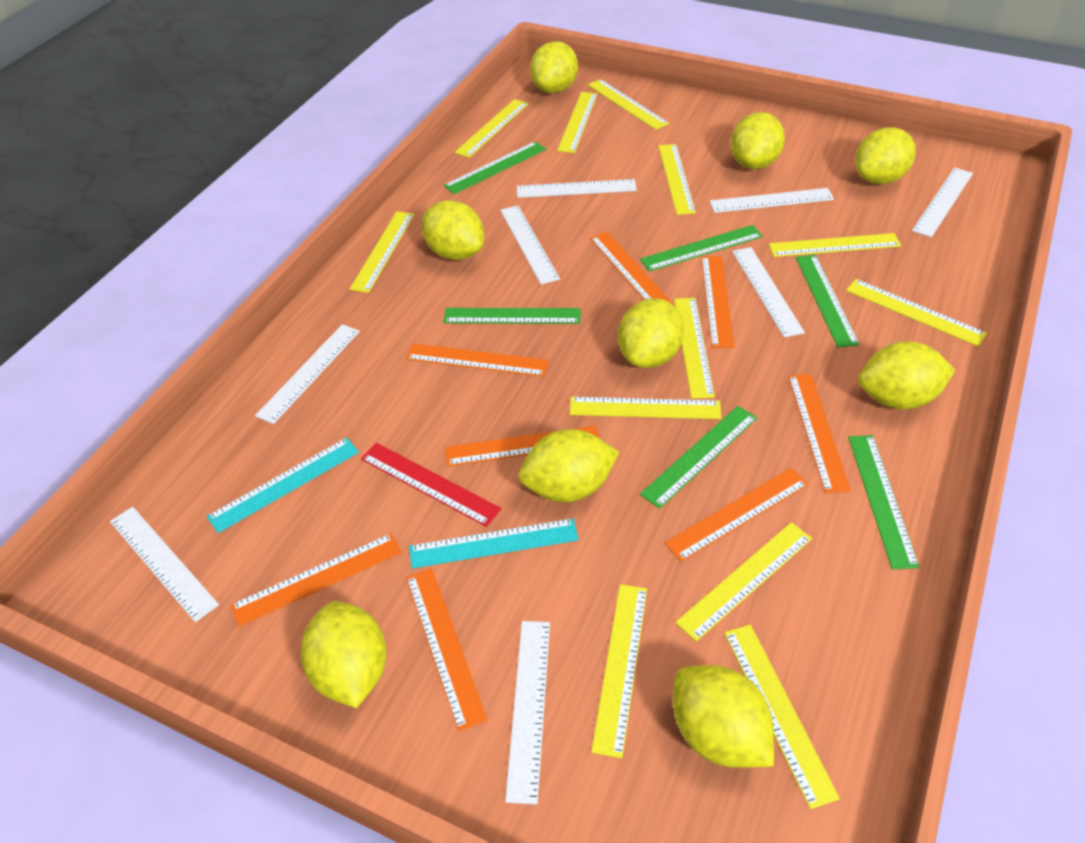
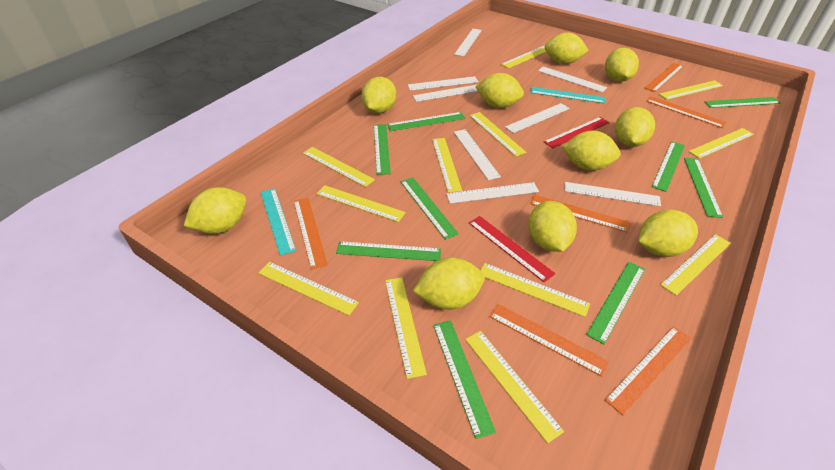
green ruler: [443,141,546,194] [443,308,581,324] [640,225,763,271] [640,406,757,509] [796,255,860,348] [848,435,919,570] = 6 -> [336,241,441,261] [374,124,391,175] [387,112,465,131] [401,177,459,240] [433,320,496,439] [586,262,645,344] [652,141,685,192] [684,158,723,218] [704,97,781,108] = 9
orange ruler: [230,533,402,627] [406,343,549,377] [406,568,487,731] [445,426,599,466] [590,232,674,305] [665,468,809,562] [701,256,735,348] [788,374,851,493] = 8 -> [294,198,328,269] [489,304,609,377] [530,195,630,232] [605,326,691,415] [645,63,684,92] [646,96,727,128] = 6
red ruler: [361,443,501,527] = 1 -> [469,216,556,282] [544,117,610,149] = 2
yellow lemon: [300,601,386,708] [422,200,484,260] [519,429,619,502] [530,41,578,93] [618,298,684,368] [673,665,774,768] [731,112,785,169] [855,127,916,184] [858,341,955,410] = 9 -> [184,187,246,234] [361,77,396,114] [413,257,485,310] [475,73,524,108] [528,201,577,252] [544,32,589,64] [562,131,621,171] [605,48,639,82] [615,107,655,147] [638,210,698,257] = 10

